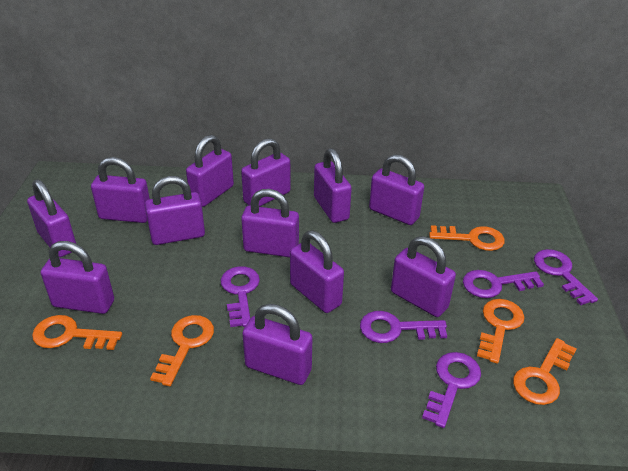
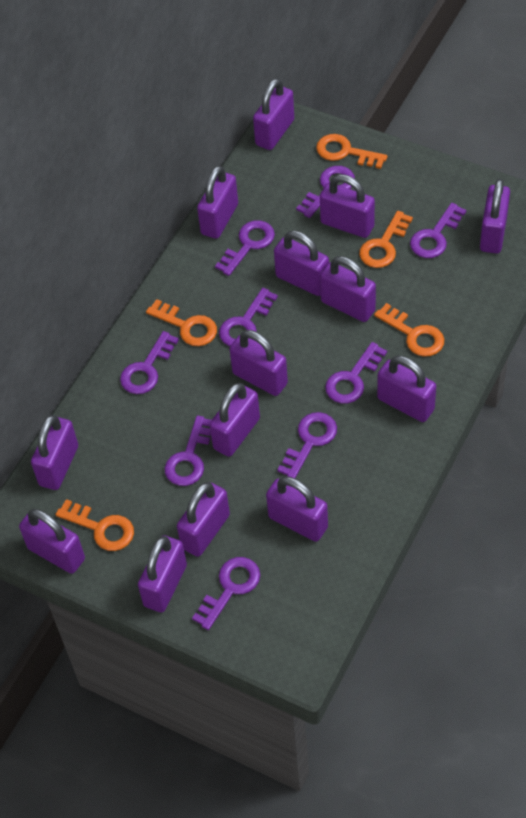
purple key: [221,266,260,327] [360,311,447,343] [422,352,481,428] [463,270,544,298] [534,249,598,305] = 5 -> [120,331,179,394] [164,416,211,486] [192,557,260,630] [215,220,275,276] [219,288,278,346] [277,412,337,478] [296,166,355,218] [325,342,387,404] [410,203,466,258] = 9
purple padlock: [27,179,76,257] [41,241,114,314] [91,157,150,223] [145,176,205,245] [186,135,234,207] [241,138,291,207] [241,189,299,257] [242,304,313,385] [290,230,344,313] [314,148,352,223] [369,154,424,225] [391,236,456,317] = 12 -> [19,509,85,574] [31,415,78,490] [138,535,187,613] [177,482,230,557] [197,165,238,239] [210,383,260,457] [230,330,288,396] [253,78,294,150] [266,476,328,542] [274,231,329,296] [320,174,375,238] [320,256,376,322] [377,356,436,422] [480,179,510,253] = 14

